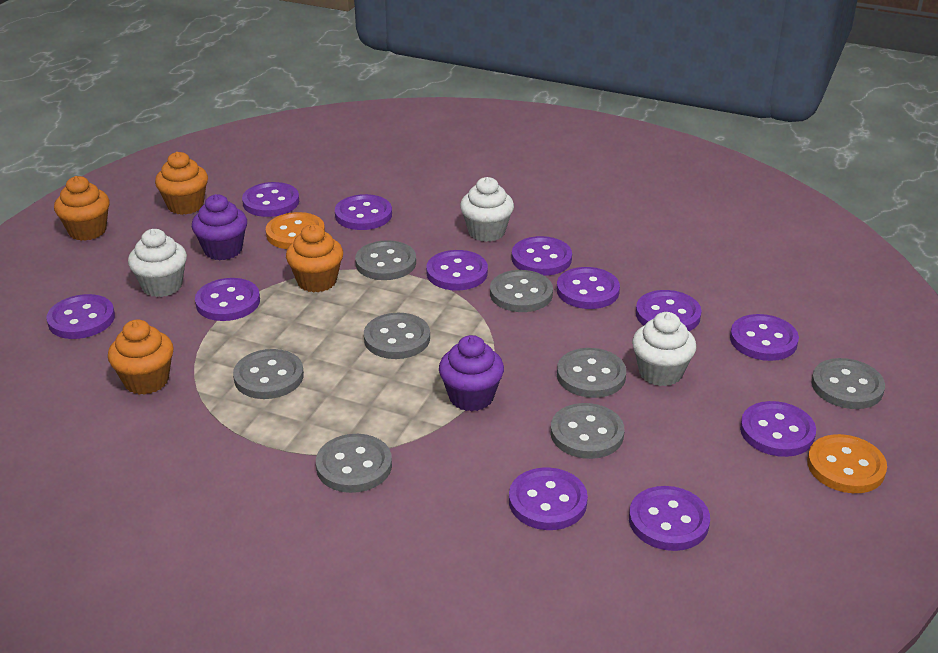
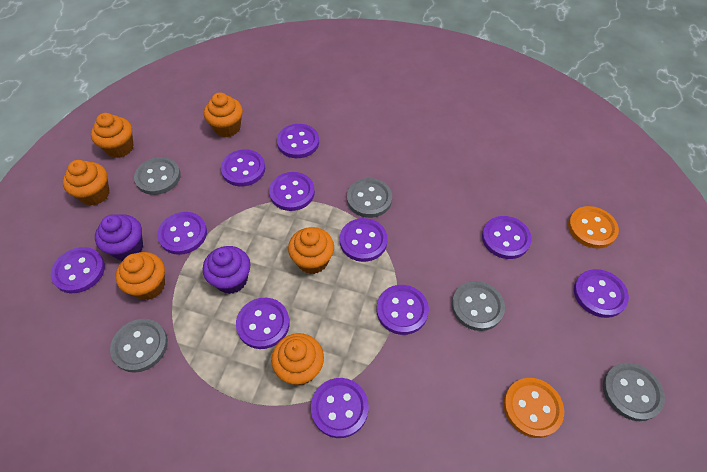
grey button: [233,349,304,399] [316,434,392,493] [355,240,416,280] [364,313,430,359] [490,270,553,312] [551,403,624,459] [557,348,626,398] [811,358,885,409] = 8 -> [110,319,168,373] [134,157,181,195] [347,178,392,218] [452,281,505,331] [603,363,665,421] = 5
orange cupcake: [54,176,110,241] [108,320,174,395] [155,152,208,215] [286,224,343,293] = 4 -> [63,160,110,206] [91,113,134,158] [116,252,165,300] [204,93,243,137] [271,333,324,386] [288,227,334,274] = 6
purple button: [46,294,115,339] [195,278,260,321] [242,182,299,217] [335,194,392,230] [426,250,488,291] [509,468,588,530] [512,236,572,276] [557,267,620,309] [629,486,710,551] [636,290,702,331] [730,314,799,361] [740,401,816,457] = 12 -> [51,247,105,293] [157,212,207,255] [221,149,265,186] [236,298,290,349] [269,172,315,211] [277,124,319,158] [311,378,369,438] [340,218,388,262] [376,285,429,335] [482,216,532,259] [574,269,629,318] = 11
white cupcake: [128,229,187,297] [460,177,514,242] [632,312,696,386] = 3 -> none = 0

